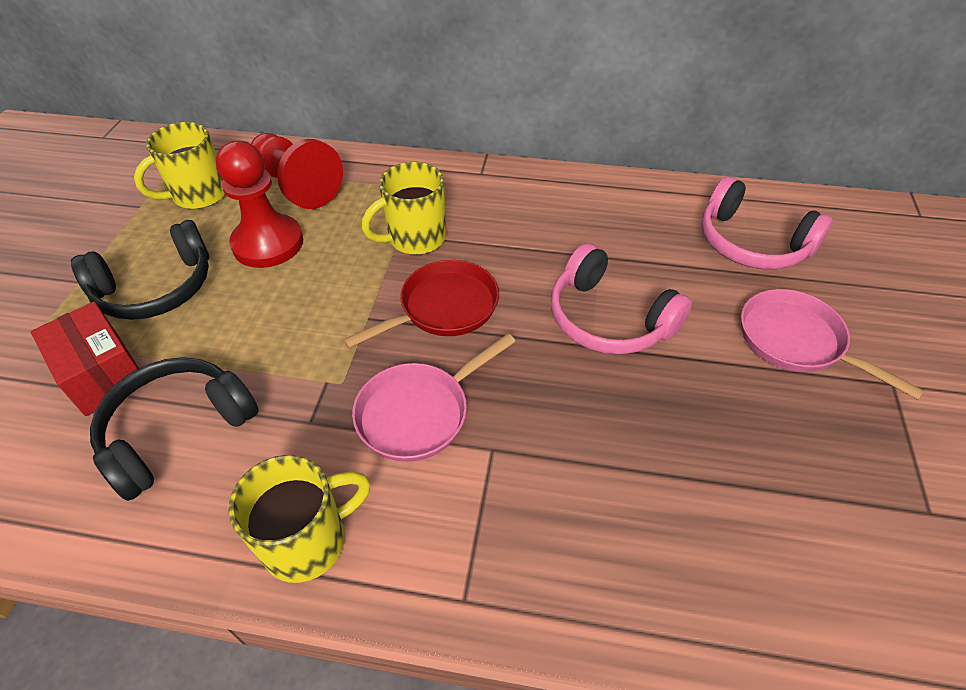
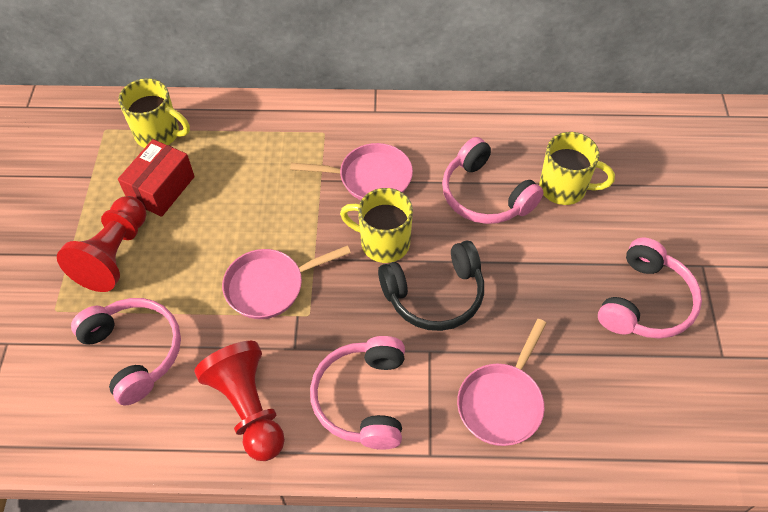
black headphones: [71,220,209,320] [90,357,259,501] = 2 -> [378,241,484,331] = 1
pink headphones: [551,243,692,354] [701,176,833,269] = 2 -> [71,298,181,405] [310,336,405,450] [442,137,544,224] [598,238,702,339] = 4
pink pan: [352,334,516,462] [741,289,925,400] = 2 -> [222,245,351,319] [290,143,413,200] [457,319,547,446] = 3
red pan: [343,260,499,348] = 1 -> none = 0

